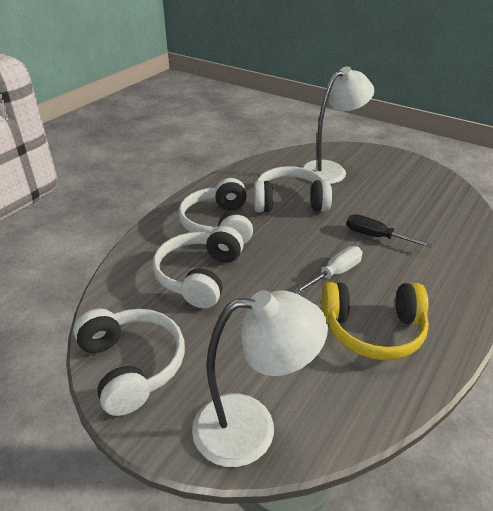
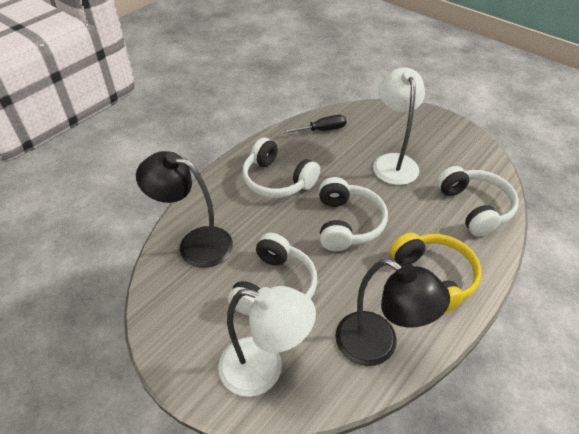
black lamp: none = 0 -> [136,151,233,268] [335,259,450,366] = 2
white screwdriver: [293,246,363,294] = 1 -> none = 0

